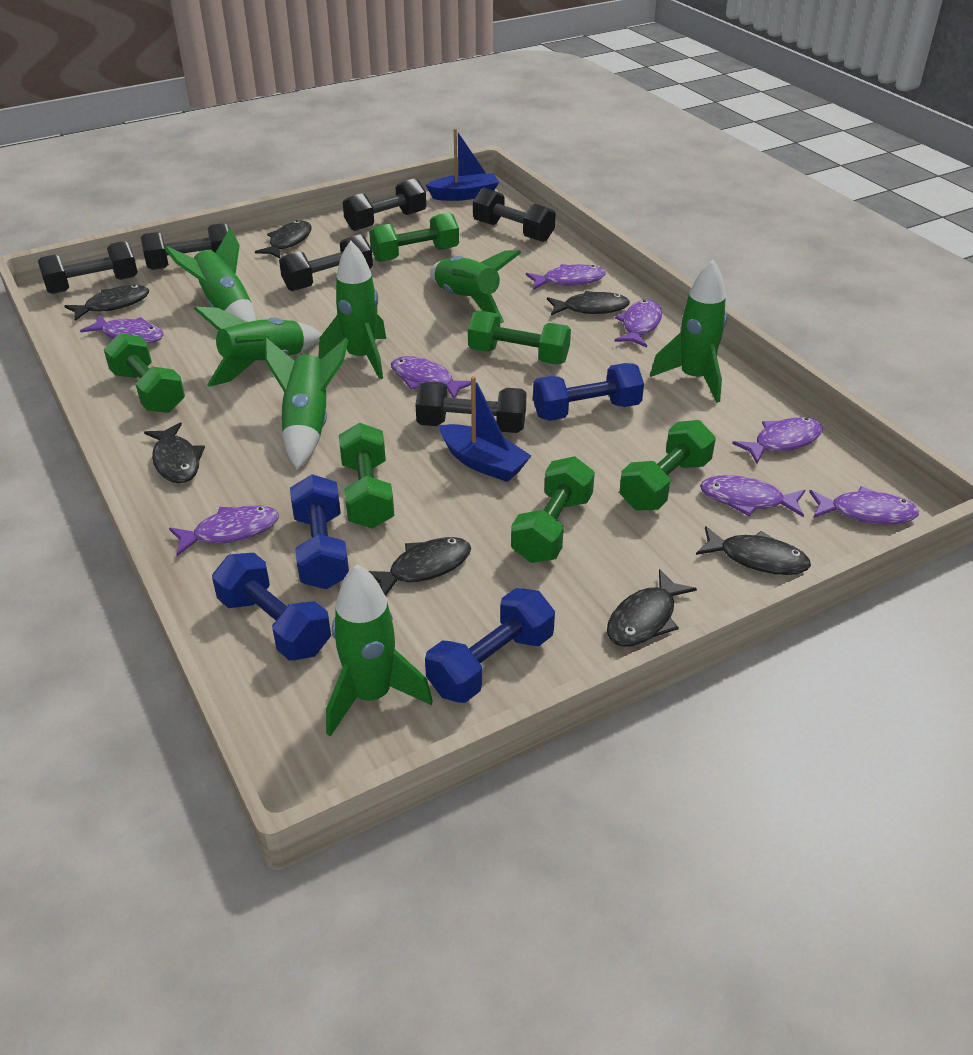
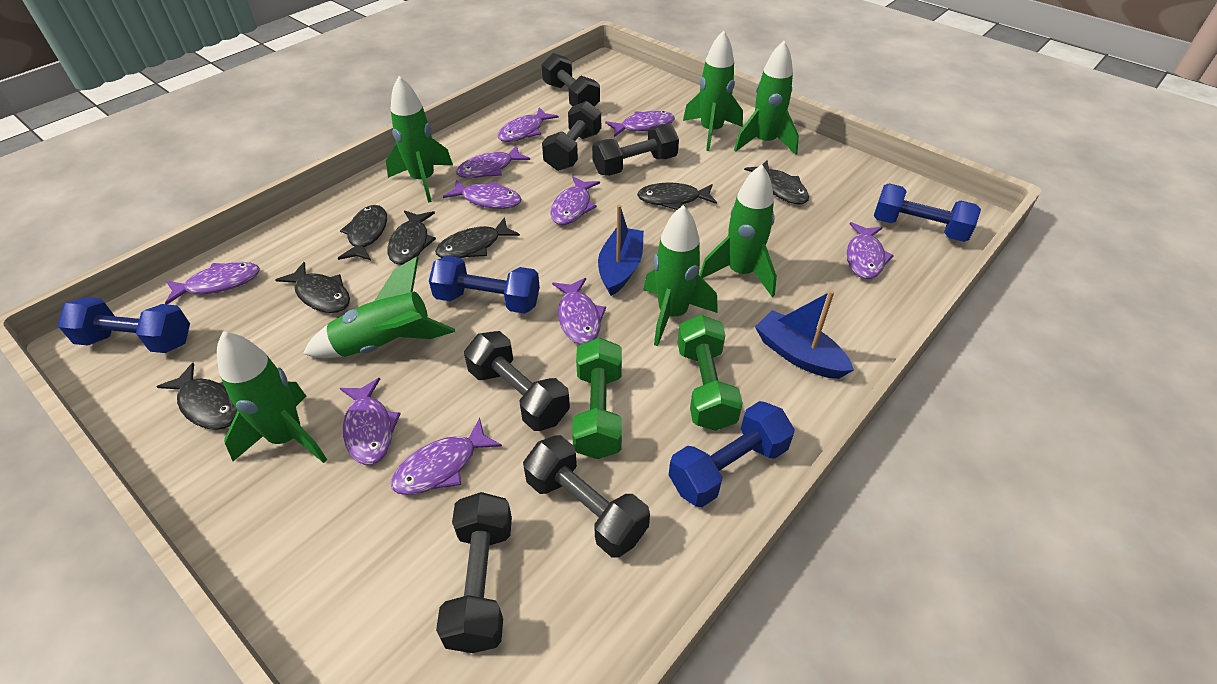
green dumbbell: [104,333,185,413] [339,423,394,529] [369,212,459,262] [468,311,571,365] [511,457,595,563] [620,420,716,510] = 6 -> [572,337,622,459] [678,315,743,431] = 2
purple fish: [80,315,164,344] [169,505,279,556] [391,356,471,398] [526,264,605,290] [614,300,662,348] [700,475,805,517] [732,417,822,463] [809,486,919,525] = 8 -> [165,262,260,304] [340,378,401,465] [391,418,502,495] [443,180,522,209] [456,145,530,178] [498,108,558,142] [550,176,600,225] [552,278,606,345] [605,111,675,137] [847,222,894,279] = 10

